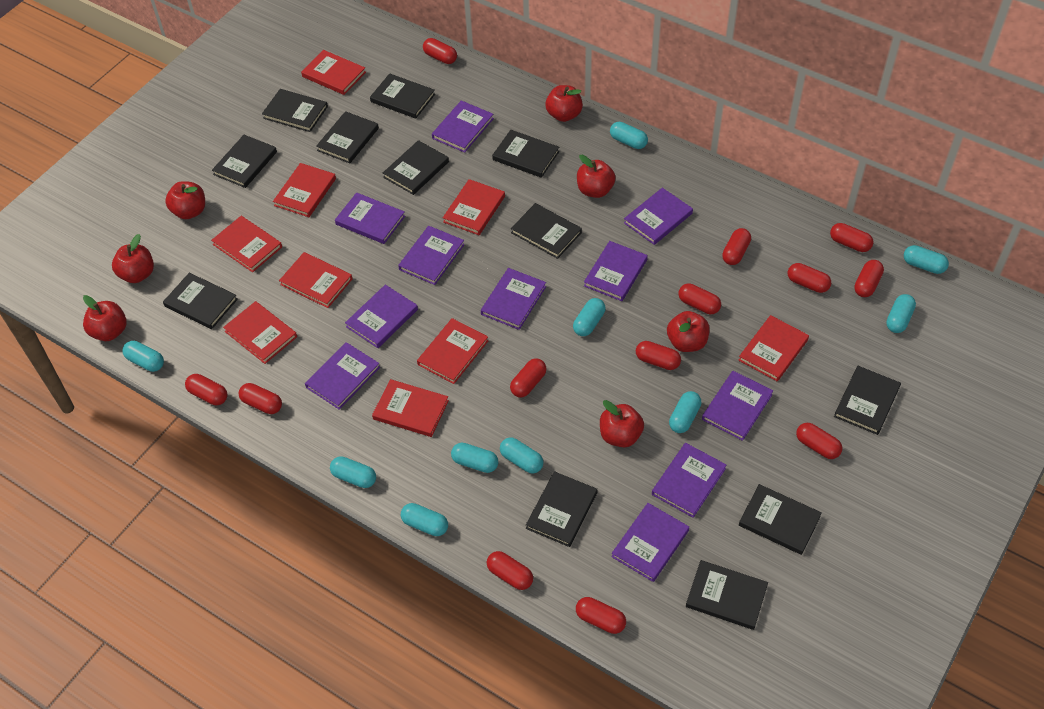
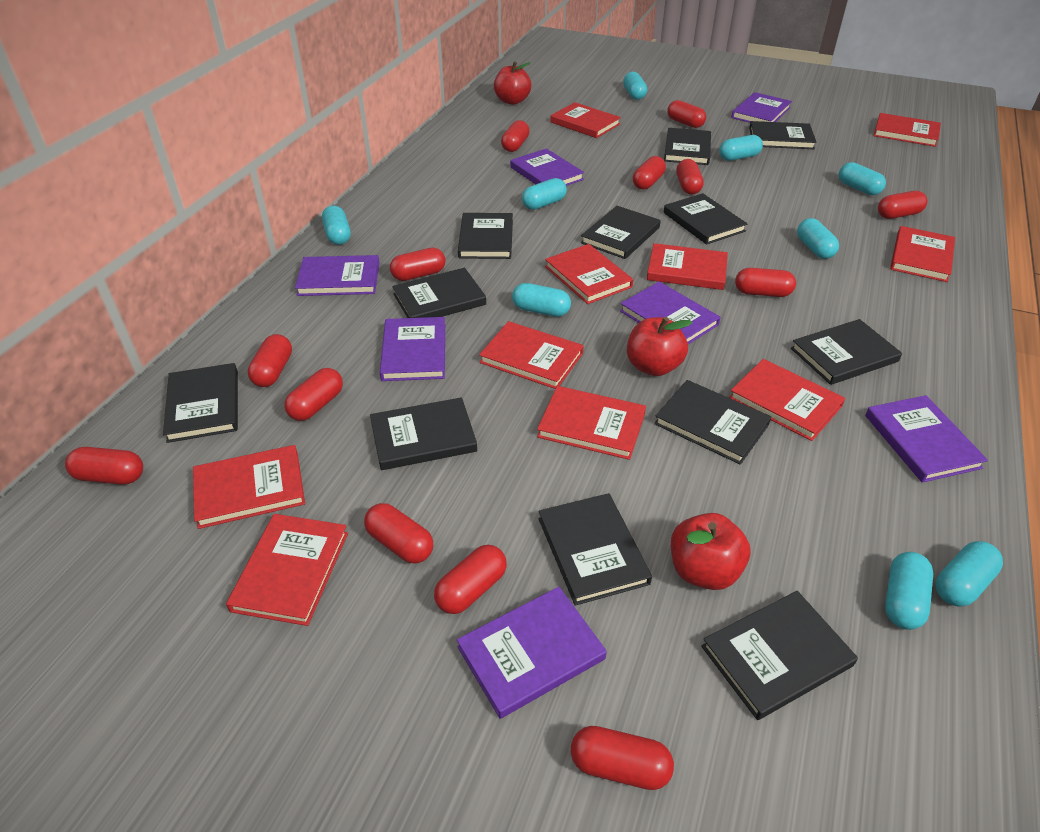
purple book: [305,342,380,410] [335,193,405,244] [345,285,418,348] [398,226,465,285] [432,101,494,153] [481,268,546,330] [584,241,648,301] [611,503,689,582] [624,188,693,245] [652,443,726,518] [702,371,773,441] = 11 -> [295,255,379,296] [380,317,445,381] [457,587,607,719] [510,148,584,186] [620,282,721,344] [732,92,792,123] [865,395,988,483] = 7
red apple: [83,295,127,341] [112,234,154,283] [165,181,205,219] [545,85,583,122] [577,155,616,198] [600,400,644,447] [667,311,710,352] = 7 -> [494,61,531,105] [627,317,693,376] [671,513,750,590] = 3
red book: [211,216,282,272] [223,301,297,364] [273,163,336,217] [279,252,352,308] [301,50,366,95] [372,379,449,437] [417,318,488,384] [443,179,505,235] [738,315,809,381] = 9 -> [193,445,305,529] [226,514,348,626] [479,321,584,389] [537,386,646,460] [545,244,633,304] [550,102,621,138] [647,243,728,290] [729,359,845,441] [874,113,941,147] [890,226,955,282] = 10
turquoise capsule: [123,341,164,372] [330,456,376,488] [401,503,448,536] [451,443,498,473] [500,437,544,474] [573,298,606,336] [610,122,648,149] [669,391,702,433] [886,294,916,333] [904,245,949,274] = 10 -> [322,206,351,245] [512,283,571,317] [522,178,567,210] [623,71,647,100] [719,135,763,161] [797,218,839,259] [839,162,886,195] [885,552,933,630] [936,541,1003,607] = 9

